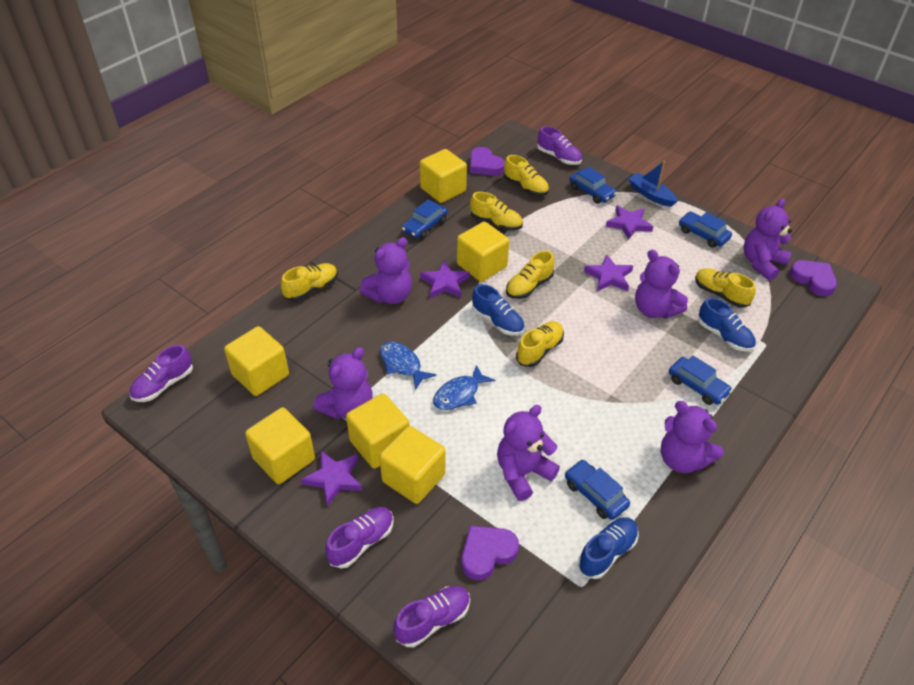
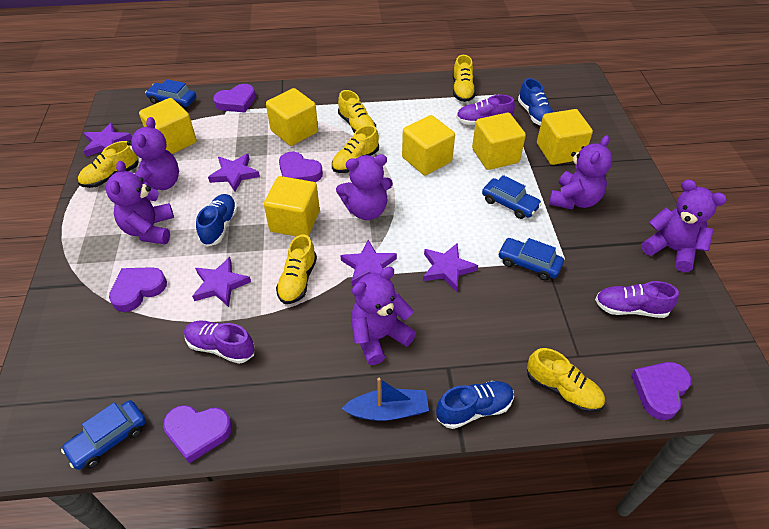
blue car: [402,200,448,239] [565,460,630,520] [569,167,617,204] [669,356,732,405] [679,211,732,248] = 5 -> [61,400,146,470] [145,79,196,109] [482,175,542,219] [498,238,564,280] = 4
blue fish: [380,342,436,389] [433,365,495,410] = 2 -> none = 0
purple heart: [461,526,519,580] [470,147,505,176] [789,260,837,296] = 3 -> [109,267,167,312] [163,405,232,463] [213,84,256,113] [279,152,323,182] [631,362,692,420] = 5
purple shoe: [129,345,193,402] [326,507,394,569] [393,586,470,647] [537,126,582,165] = 4 -> [184,321,254,364] [456,95,515,125] [595,281,679,318] = 3
purple star: [301,451,363,507] [420,260,470,298] [584,254,633,291] [606,205,654,240] = 4 -> [83,123,132,157] [192,257,251,307] [208,154,260,192] [340,240,397,286] [423,243,478,292] = 5

